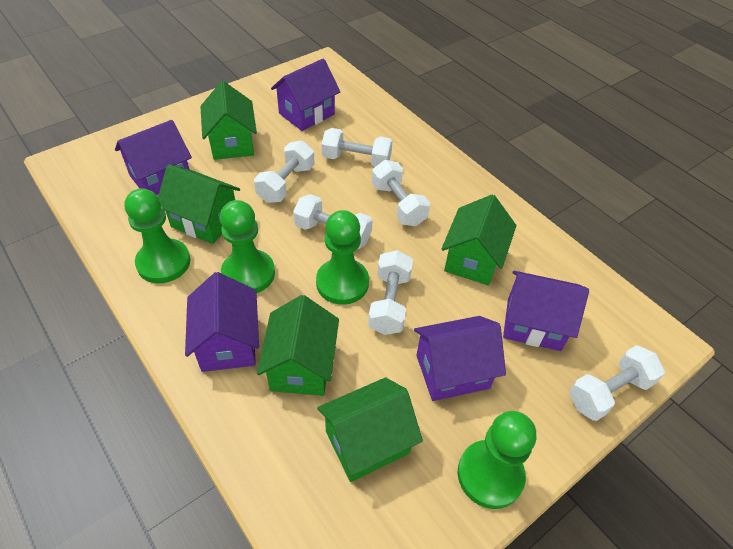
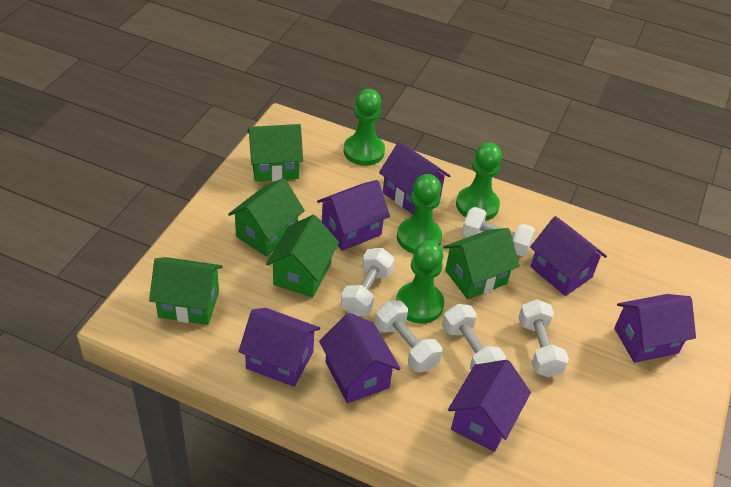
purple house: [115,120,192,195] [185,272,259,372] [271,58,340,131] [414,316,506,401] [503,271,589,351] = 5 -> [238,308,320,387] [317,180,390,251] [319,313,401,403] [379,142,450,214] [448,360,531,452] [530,216,607,296] [614,294,696,363] = 7
white dumbbell: [254,140,315,203] [293,194,373,249] [322,128,393,167] [368,250,413,335] [372,160,430,226] [569,345,665,421] = 6 -> [341,248,395,316] [375,300,442,372] [442,304,506,370] [462,207,535,256] [518,299,569,377] = 5

